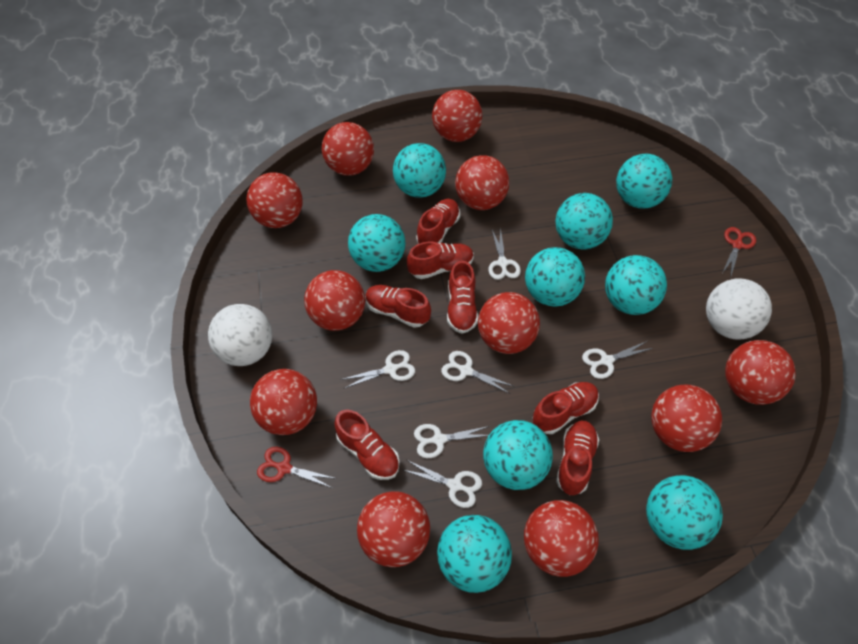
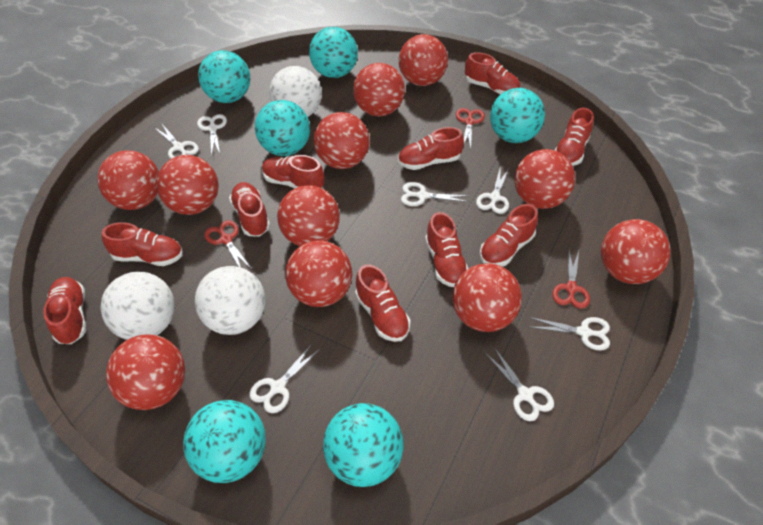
red scissors: [257,447,337,488] [723,227,756,276] = 2 -> [204,220,251,268] [456,108,485,149] [552,250,590,309] = 3
red shoe: [334,409,400,480] [365,285,431,328] [407,242,474,279] [416,199,460,244] [447,261,478,334] [533,382,599,434] [556,421,599,495] = 7 -> [43,277,86,344] [102,222,183,266] [229,182,270,236] [262,155,324,188] [355,264,410,342] [398,127,464,170] [425,212,468,287] [465,52,520,94] [480,204,538,266] [555,108,594,166] = 10
turquoise ball: [348,214,405,272] [393,143,446,198] [437,515,512,593] [483,420,553,490] [525,247,585,307] [555,193,613,249] [605,255,667,315] [616,154,672,209] [646,475,723,550] = 9 -> [183,400,266,483] [198,50,250,103] [255,100,310,156] [309,27,358,78] [323,403,404,487] [490,88,545,143] = 6
white ball: [208,304,272,366] [706,278,772,340] = 2 -> [100,271,175,340] [195,266,265,335] [269,66,322,117] = 3
white scissors: [341,350,415,388] [403,460,482,508] [414,424,490,458] [441,351,513,394] [489,227,521,280] [582,341,653,379] = 6 -> [154,123,199,159] [197,114,227,156] [249,344,320,413] [401,182,469,206] [476,166,509,214] [485,349,554,421] [529,317,610,350] = 7

